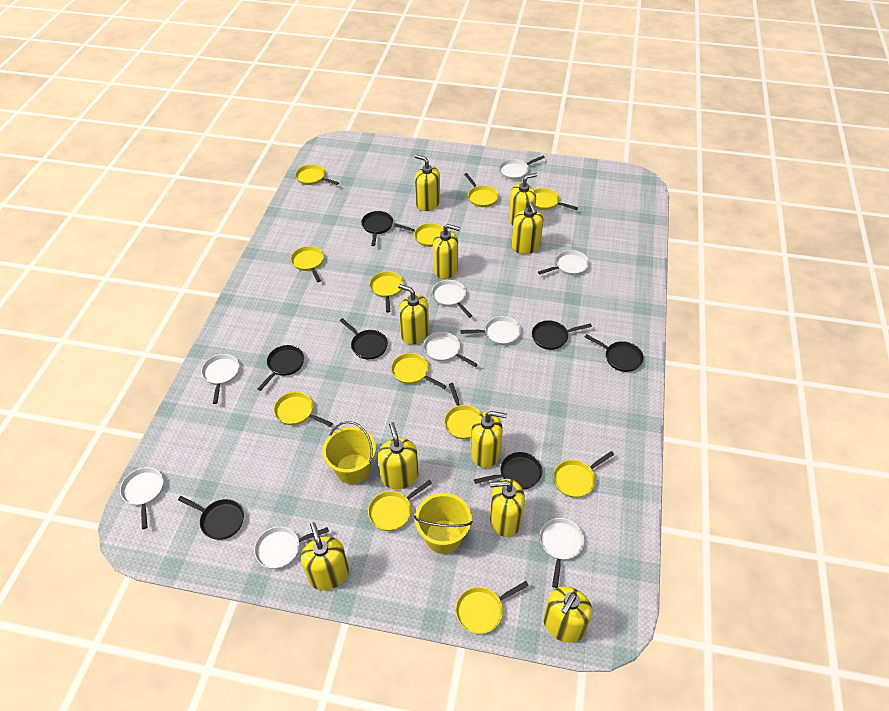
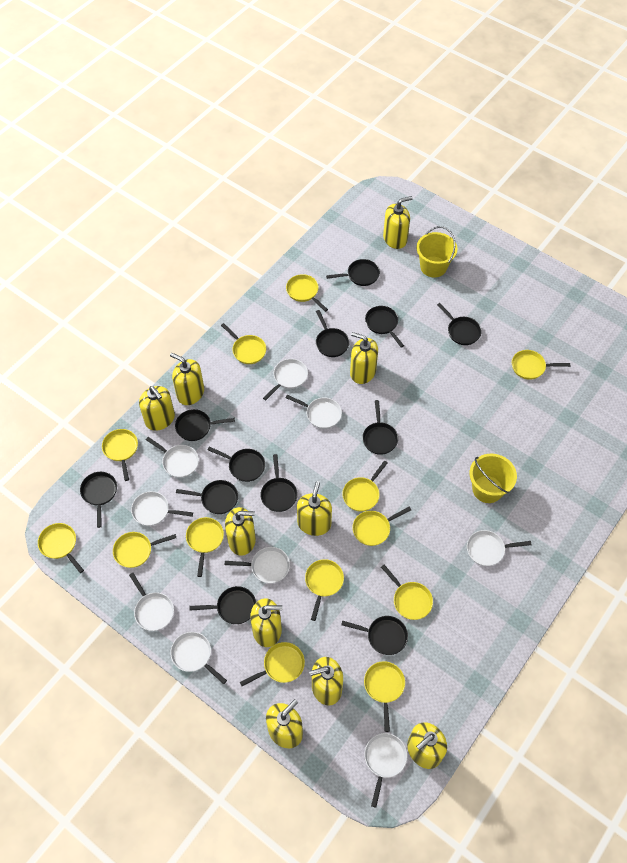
black pan: [178,496,244,540] [257,345,304,391] [340,318,388,359] [361,211,393,246] [474,452,542,490] [532,320,592,350] [585,334,643,372] = 7 -> [80,472,117,528] [175,409,235,441] [176,480,238,514] [189,586,256,624] [208,447,265,482] [260,454,298,512] [316,310,350,357] [326,259,380,286] [341,616,408,655] [362,400,398,455] [365,306,404,348] [437,303,482,345] = 12
yellow pan: [274,392,333,427] [291,246,324,282] [295,164,339,185] [368,480,432,531] [369,271,404,313] [391,353,447,389] [394,223,443,247] [444,383,481,439] [455,581,529,634] [464,173,499,207] [534,188,578,210] [553,451,614,498] = 12 -> [38,523,84,573] [102,429,138,481] [113,532,176,568] [186,517,224,577] [221,323,266,364] [240,642,305,686] [286,274,328,312] [305,559,344,621] [342,461,388,512] [352,507,411,546] [364,661,405,732] [381,565,433,620] [512,350,570,380] = 13

